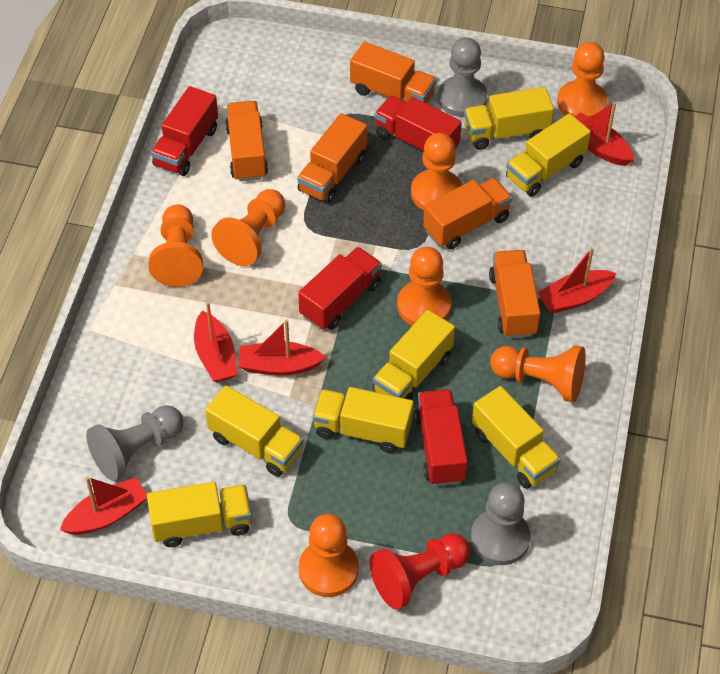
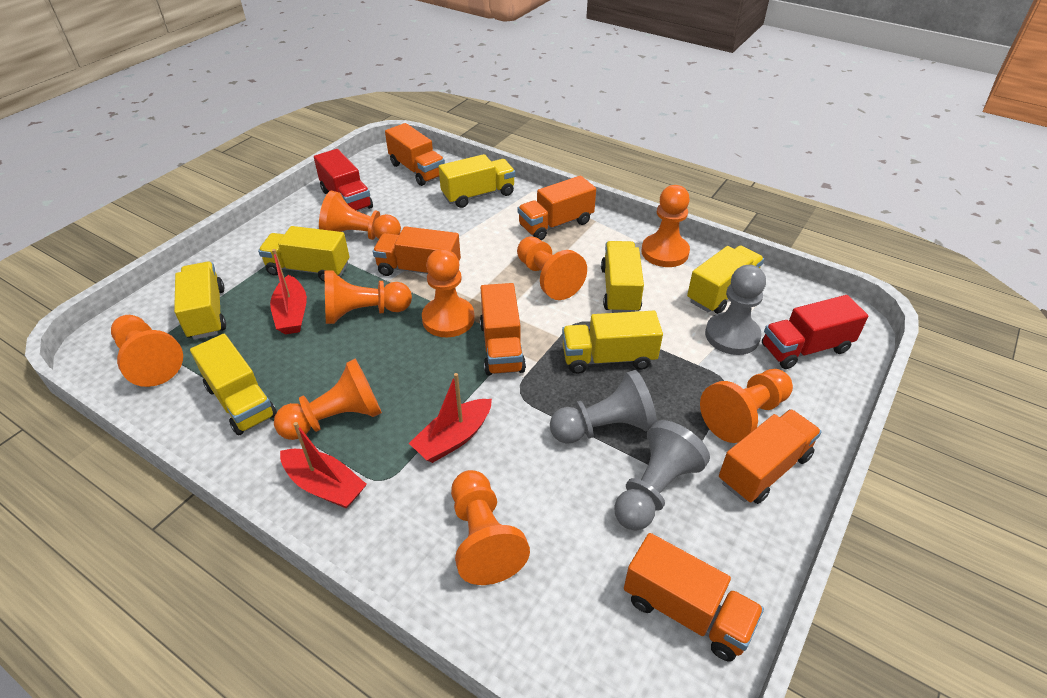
orange pawn: [148,204,203,287] [211,189,285,266] [299,514,359,597] [397,247,451,326] [411,133,462,210] [490,345,586,402] [557,42,608,117] = 7 -> [111,315,183,387] [274,359,382,440] [319,191,401,240] [325,271,412,324] [422,249,475,337] [451,470,530,585] [517,236,587,300] [642,185,690,267] [700,369,793,443] = 9
orange truck: [225,101,268,181] [297,113,367,204] [350,42,436,103] [423,178,512,249] [489,250,540,338] = 5 -> [373,226,461,276] [385,123,445,186] [480,283,526,376] [518,176,596,240] [624,533,764,661] [719,409,822,504] = 6
red boat: [60,476,147,535] [194,302,238,382] [239,319,326,376] [537,247,616,314] [575,102,634,166] = 5 -> [270,249,307,334] [280,422,367,509] [409,373,492,463] = 3
red pawn: [370,533,470,610] = 1 -> none = 0
red truck: [151,86,218,176] [298,247,382,330] [374,95,462,151] [414,389,468,486] = 4 -> [314,149,373,211] [762,295,869,369] = 2

